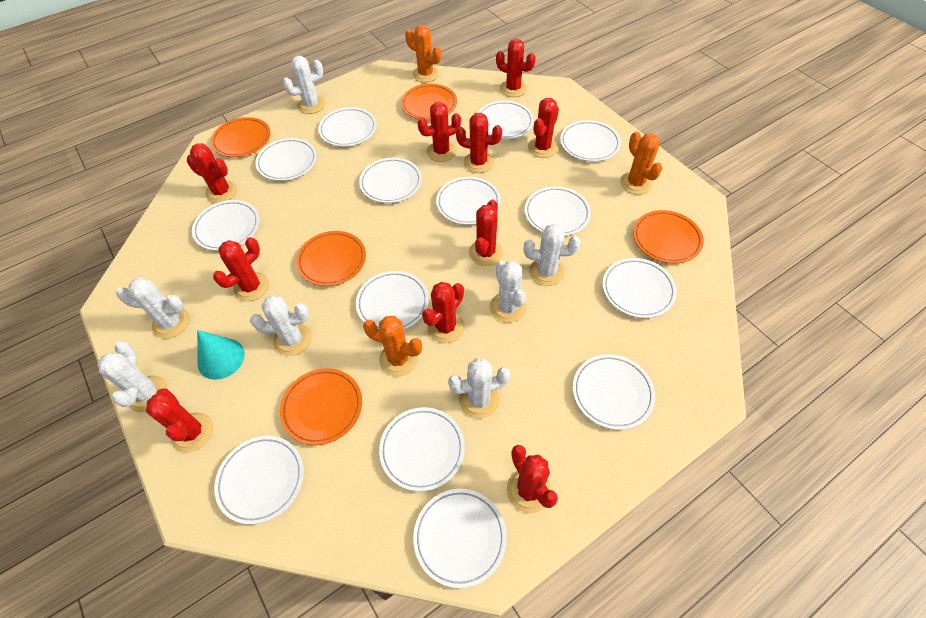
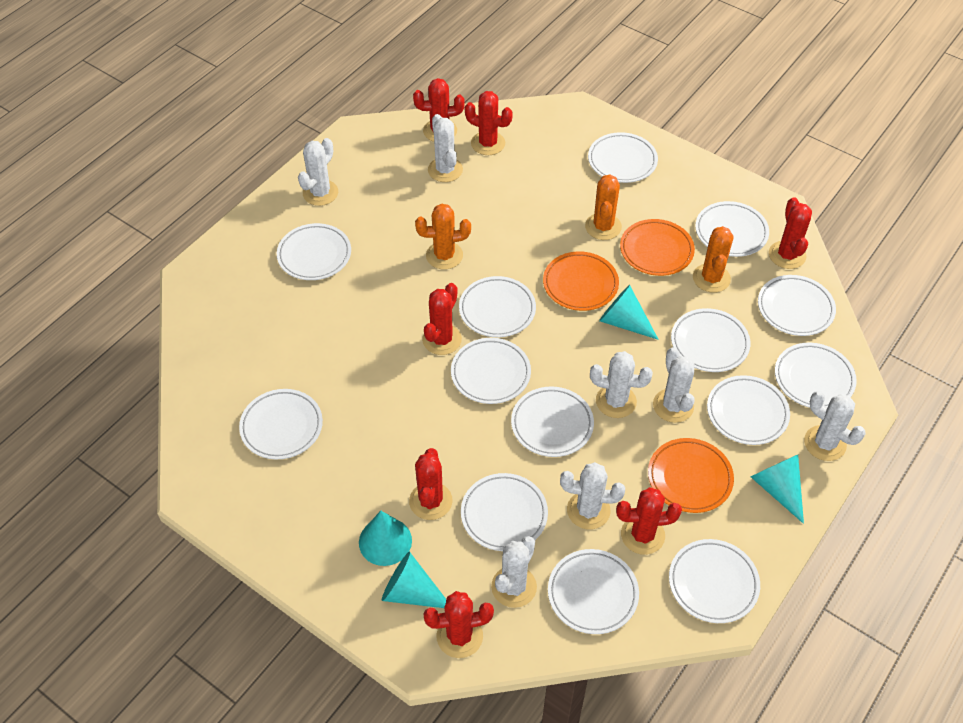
orange plate: [211,117,271,157] [280,368,362,445] [296,231,366,286] [401,84,457,120] [633,210,704,264] = 5 -> [543,252,619,311] [620,219,695,276] [648,438,734,513] = 3
red cactus: [146,388,213,452] [187,143,237,203] [213,237,269,301] [418,102,461,162] [422,282,465,343] [456,113,502,173] [469,199,503,266] [496,39,536,97] [507,445,558,513] [528,98,559,158] = 10 -> [409,448,453,520] [413,78,465,142] [422,283,462,355] [423,591,494,658] [465,91,513,155] [616,487,682,555] [769,197,812,269] = 7
turquoise cone: [197,330,245,380] = 1 -> [359,511,412,566] [382,551,446,608] [599,285,659,340] [751,455,804,524] = 4

